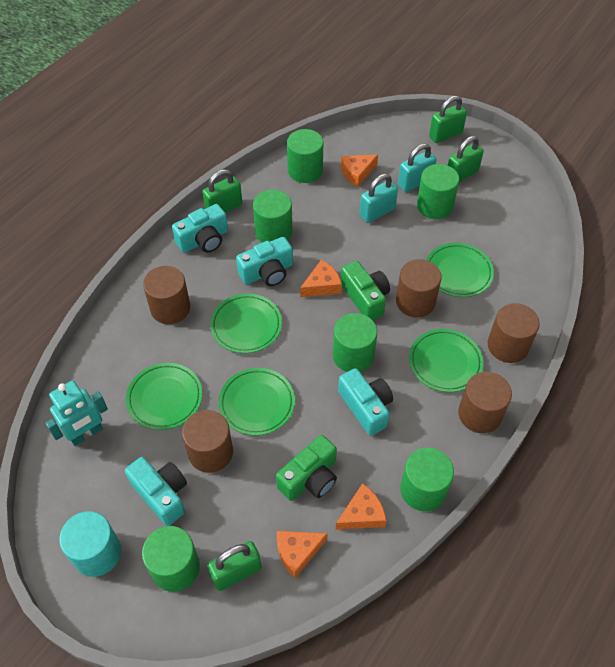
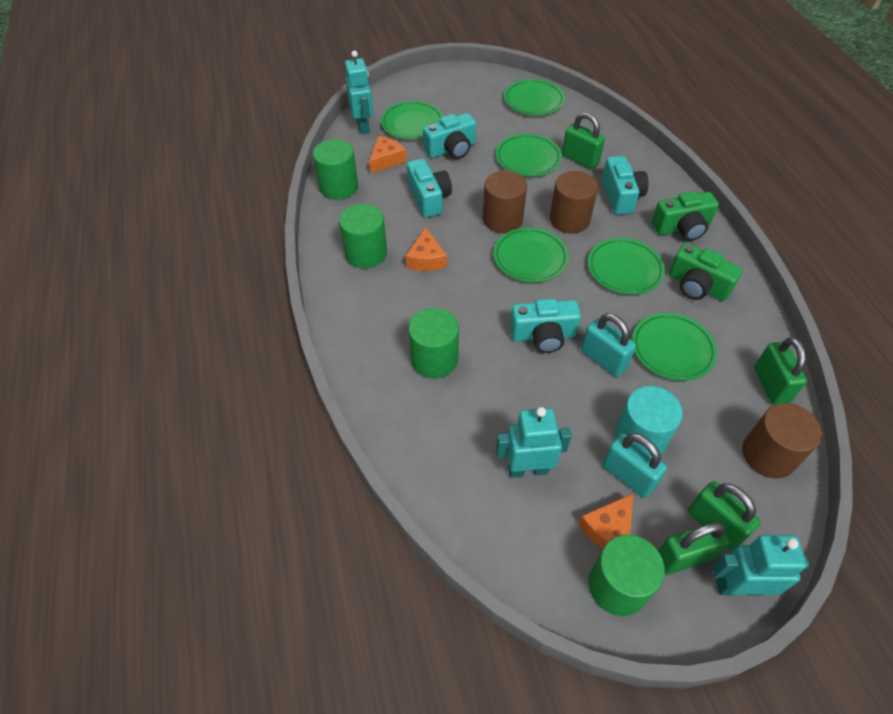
brown cylinder: [143,266,190,324] [182,410,233,473] [396,259,442,318] [458,372,512,433] [488,303,540,363] = 5 -> [483,171,527,233] [550,171,598,234] [742,403,822,478] = 3
green cylinder: [142,526,200,592] [253,190,292,243] [287,129,323,183] [333,313,377,372] [400,448,454,511] [417,164,459,219] = 6 -> [313,139,358,200] [339,204,387,268] [408,308,459,378] [589,535,665,616] = 4
green plate: [126,363,202,430] [210,294,282,353] [219,368,295,436] [409,329,483,392] [426,243,494,297] = 5 -> [381,101,443,140] [493,227,569,283] [496,134,562,177] [504,79,565,116] [588,238,665,295] [632,313,717,381] = 6
orange cheese: [277,531,328,578] [300,260,342,297] [336,483,387,530] [341,155,378,187] = 4 -> [369,136,407,174] [406,227,447,271] [579,493,634,549] = 3
turquoise robot: [45,381,108,446] = 1 -> [345,51,373,134] [496,407,572,478] [712,535,810,596] = 3

